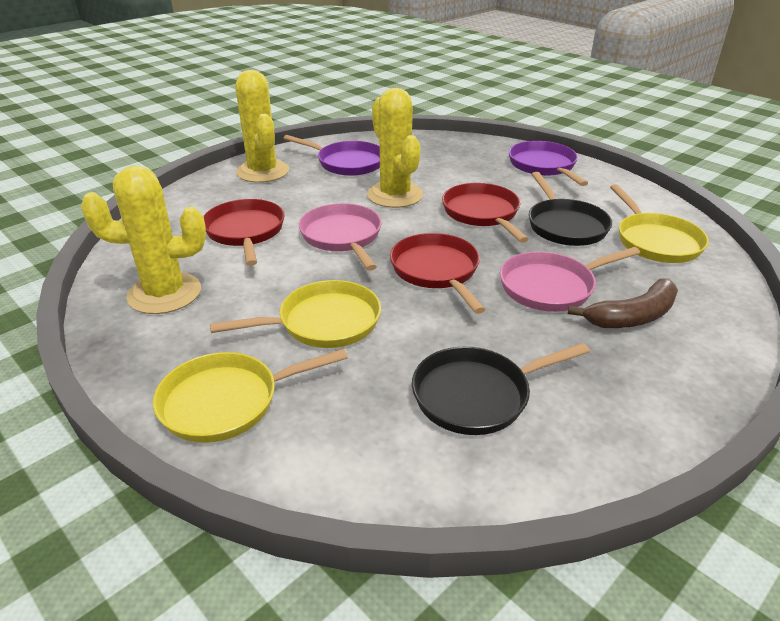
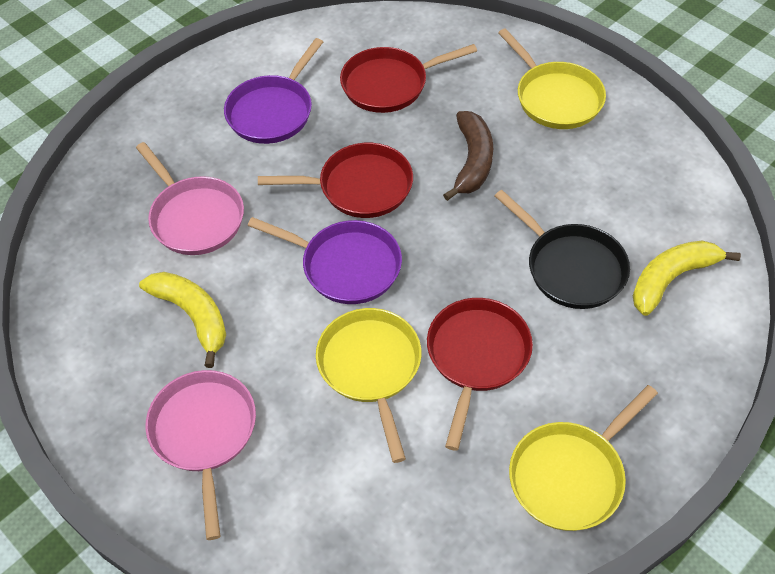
black pan: [412,343,590,435] [529,172,612,246] = 2 -> [495,190,630,309] = 1
yellow banana: none = 0 -> [139,272,226,368] [633,241,741,316] = 2
yellow cactus: [81,166,206,314] [236,70,289,183] [367,88,423,208] = 3 -> none = 0

